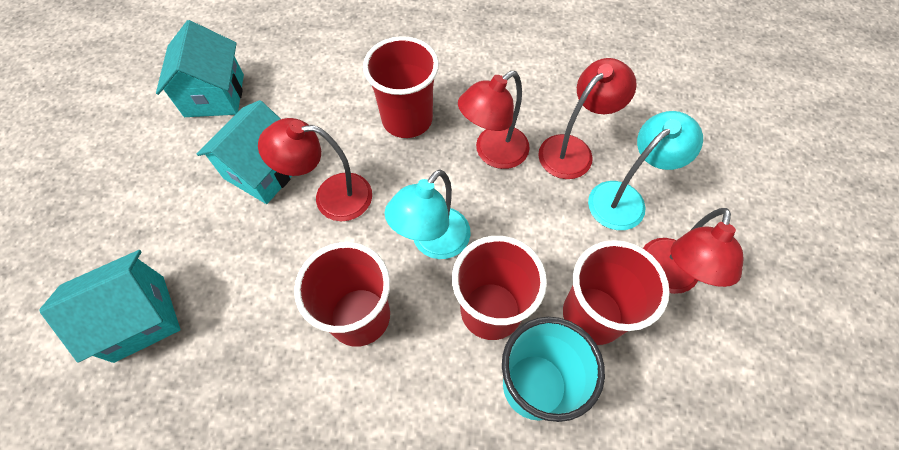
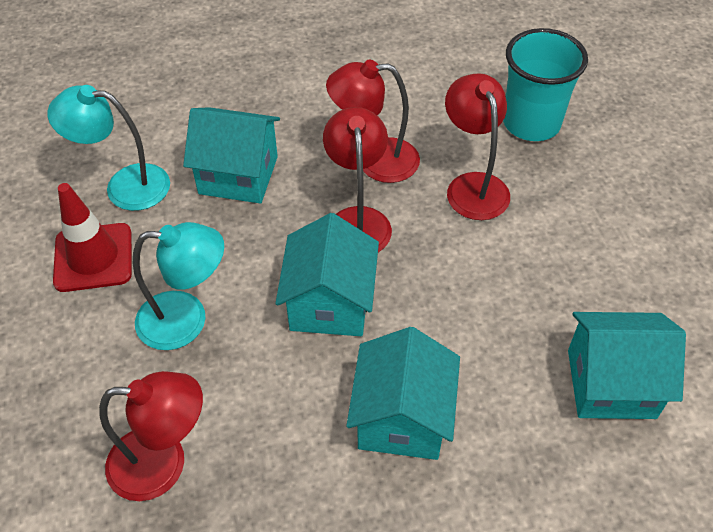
red cup: [294,242,390,347] [363,36,439,138] [452,236,547,340] [563,240,670,345] = 4 -> none = 0
red traffic cone: none = 0 -> [53,183,132,292] = 1
turquoise house: [39,250,181,363] [156,20,244,117] [197,100,292,204] = 3 -> [183,107,280,204] [275,213,379,336] [346,327,460,460] [568,312,686,419] = 4

